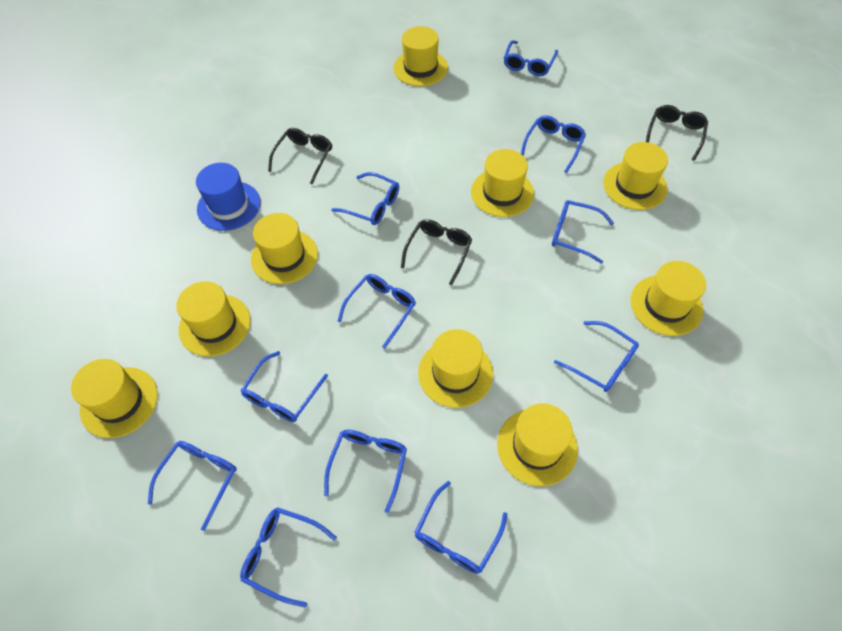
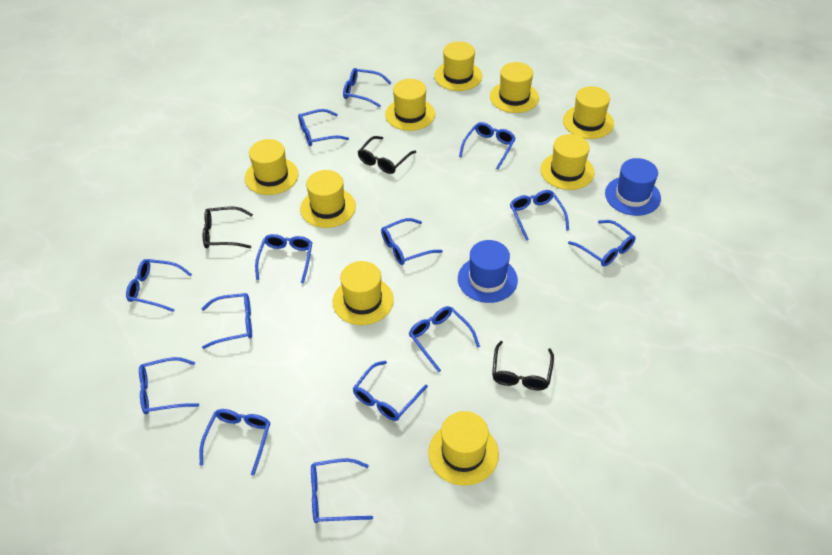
blue glasses: [148,441,237,531] [240,351,328,422] [240,507,337,608] [324,430,407,513] [331,172,399,225] [337,274,416,349] [414,481,507,574] [504,40,558,76] [521,115,586,173] [552,200,614,264] [554,321,639,392] = 11 -> [126,259,192,312] [139,357,199,414] [199,409,270,475] [201,293,252,349] [255,234,312,284] [298,109,349,146] [311,458,373,523] [343,68,391,107] [353,361,428,421] [381,218,443,265] [409,306,480,372] [459,122,516,170] [510,190,569,241] [568,220,635,266] = 14
blue hat: [196,163,261,231] = 1 -> [458,240,518,303] [605,158,661,216] = 2

